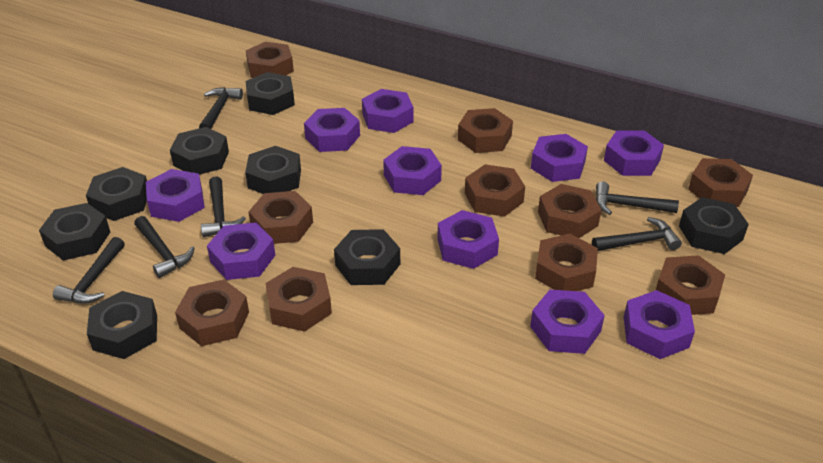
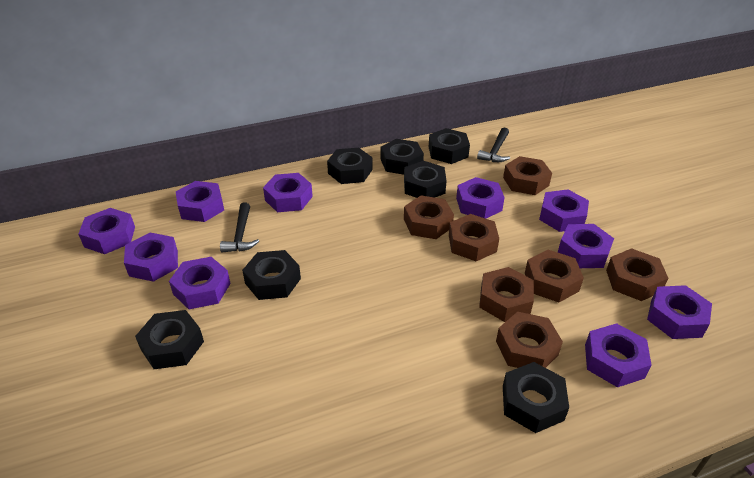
black hammer: [53,237,125,304] [134,216,195,278] [199,87,243,129] [201,176,246,237] [592,217,682,251] [596,181,679,215] = 6 -> [220,203,259,253] [477,128,510,162] = 2
black nut: [39,203,110,260] [86,167,147,221] [87,291,157,359] [170,127,229,175] [245,146,301,194] [246,72,295,115] [334,229,400,285] [679,197,749,254] = 8 -> [135,310,204,369] [242,250,301,300] [327,148,372,184] [381,139,424,175] [404,161,447,198] [429,128,470,164] [503,362,569,433] = 7
brown nut: [175,279,249,346] [246,42,294,78] [249,191,313,244] [265,267,332,332] [458,108,513,153] [465,165,525,217] [535,234,598,291] [538,184,601,238] [656,255,725,315] [688,158,753,207] = 10 -> [404,196,454,239] [449,214,499,261] [479,267,534,322] [496,312,563,368] [503,156,552,195] [525,250,584,302] [606,248,668,301] = 7

